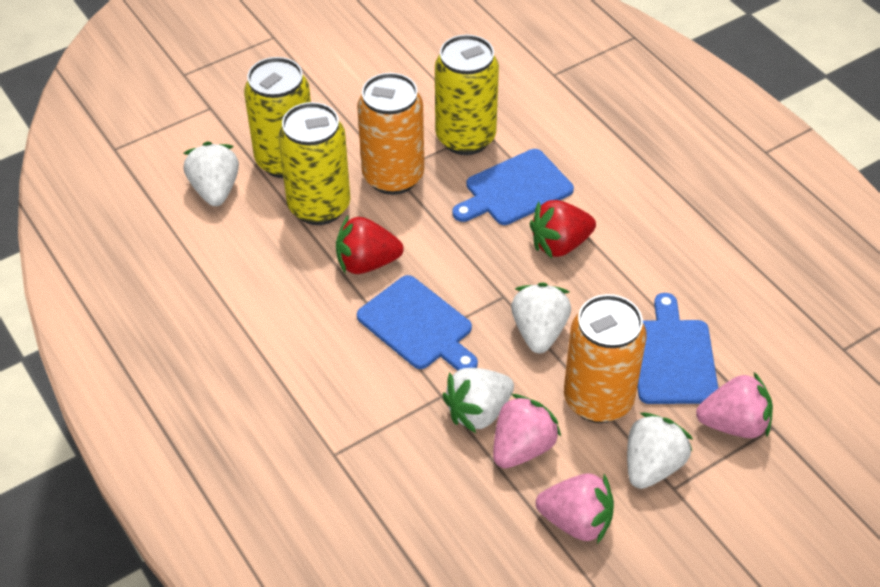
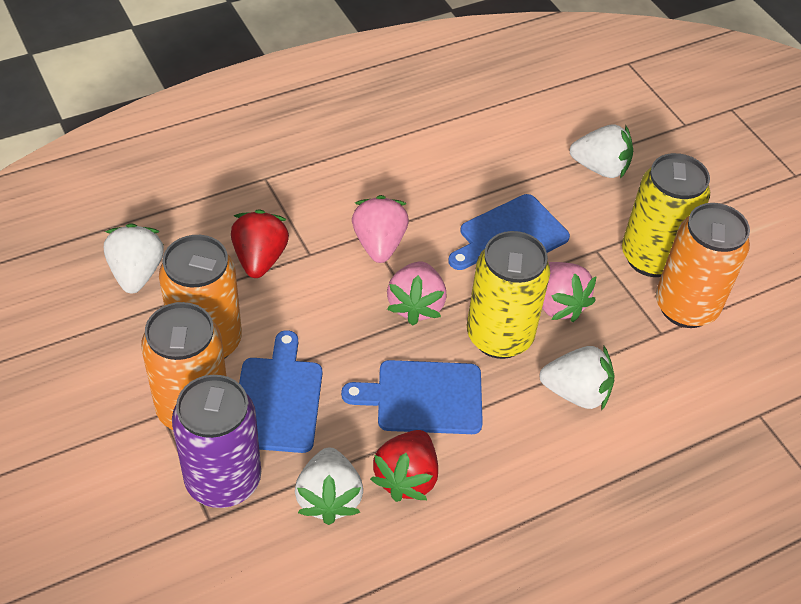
orange can: [357,73,424,195] [564,294,646,423] = 2 -> [141,302,226,430] [159,235,242,359] [656,203,750,328] = 3
purple can: none = 0 -> [172,375,261,508] = 1
yellow can: [244,57,311,178] [278,102,350,225] [435,34,499,155] = 3 -> [467,231,550,359] [622,153,710,277] = 2

